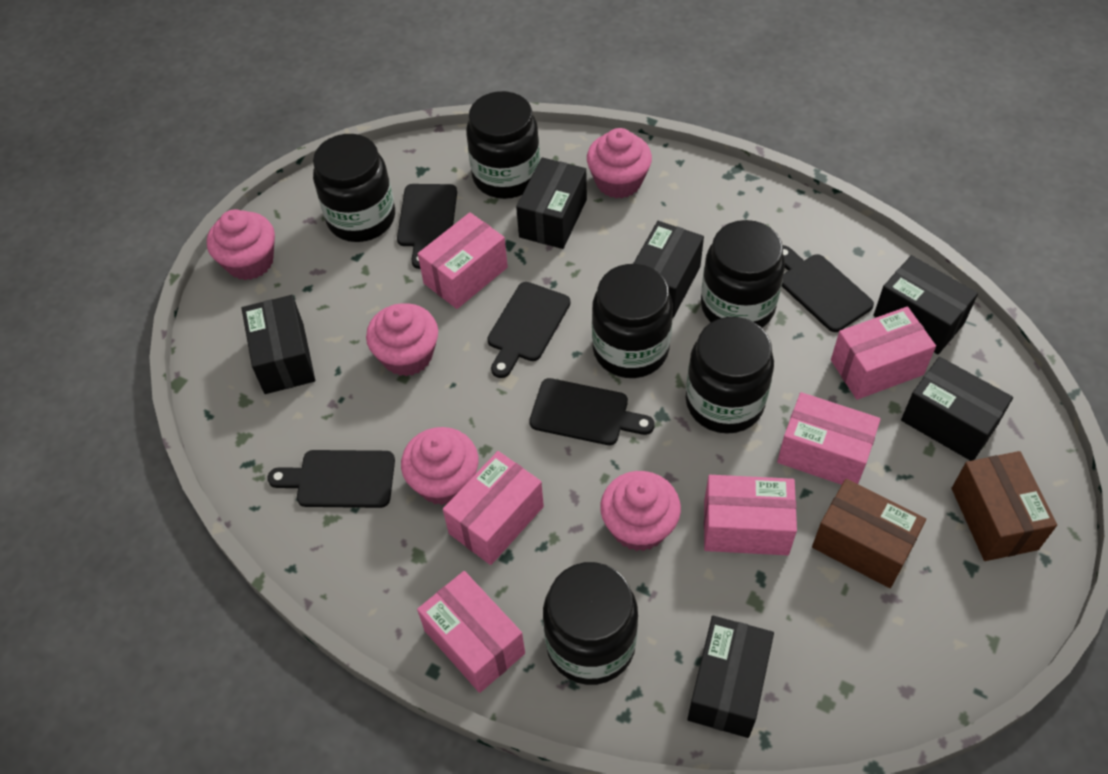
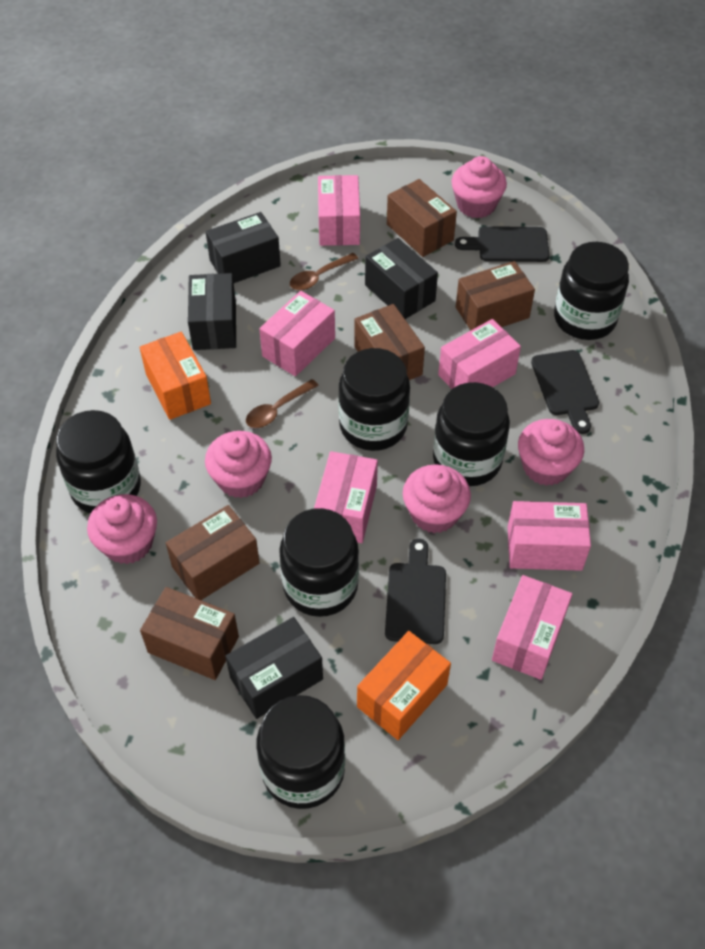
black box: [242,295,315,394] [516,157,587,249] [633,221,704,318] [688,616,774,738] [874,255,978,354] [901,357,1013,461] = 6 -> [188,273,236,350] [206,212,281,283] [225,617,323,719] [365,238,438,319] = 4
black cutting board: [267,450,395,508] [397,184,457,269] [487,282,571,378] [529,378,655,445] [782,245,874,332] = 5 -> [385,539,446,644] [455,226,549,262] [531,350,599,434] = 3
brown box: [812,479,926,588] [952,451,1057,561] = 2 -> [140,587,239,680] [166,505,260,600] [354,304,425,380] [387,179,457,257] [456,261,535,330] = 5
brown spoon: none = 0 -> [246,379,319,428] [290,253,358,290] = 2
orange box: none = 0 -> [140,332,211,420] [357,631,451,740] = 2

